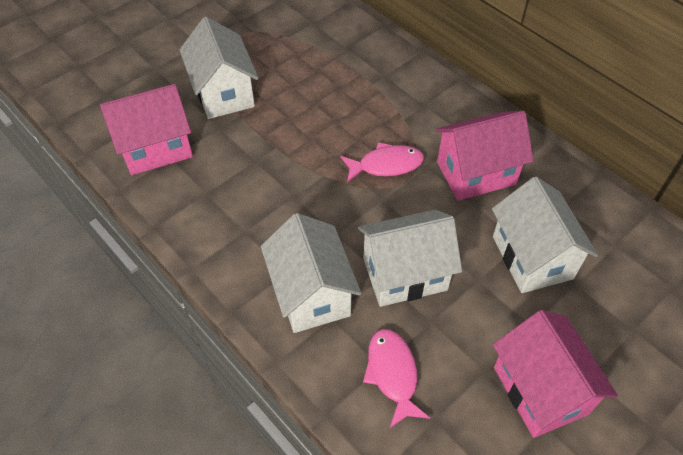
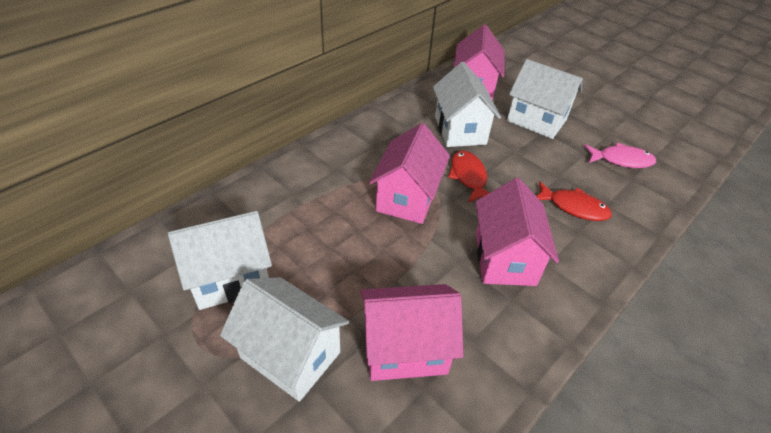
pink fish: [340,142,424,182] [363,329,430,429] = 2 -> [584,143,656,168] = 1
pink house: [100,84,193,175] [435,111,534,201] [493,310,618,438] = 3 -> [360,284,463,381] [369,123,450,224] [453,24,505,101] [476,178,559,286] = 4
red fish: none = 0 -> [448,150,489,202] [536,181,612,221] = 2

